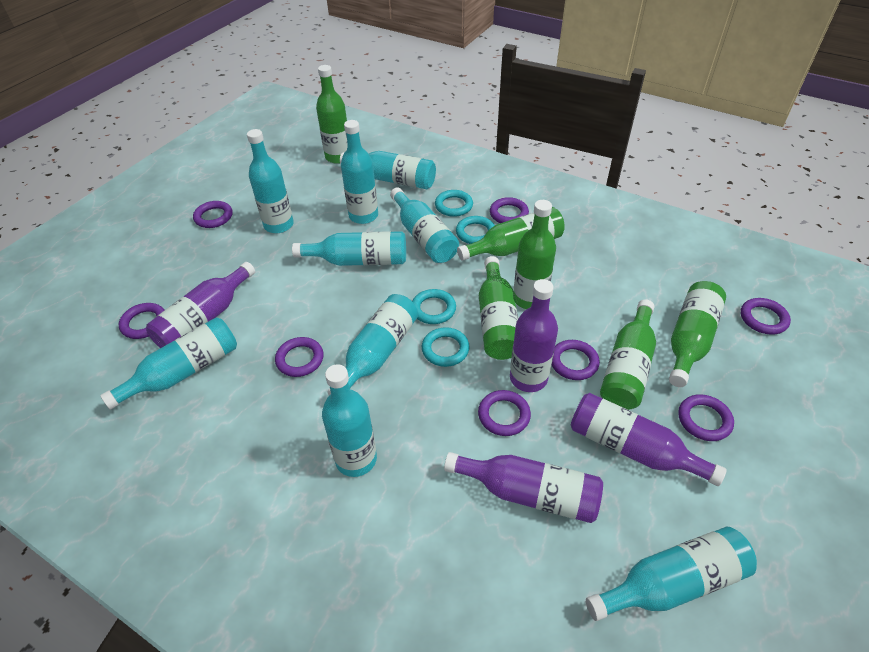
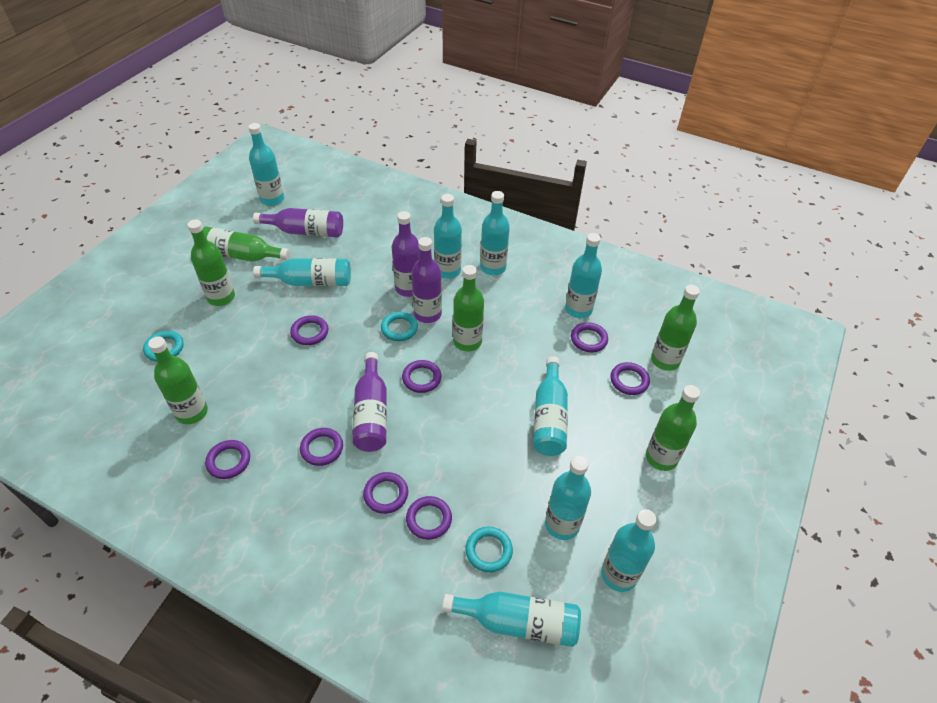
turquoise ring: [412,289,456,324] [422,327,470,367] [435,190,473,217] [456,216,495,244] = 4 -> [143,331,184,362] [381,312,418,341] [465,527,513,573] = 3

